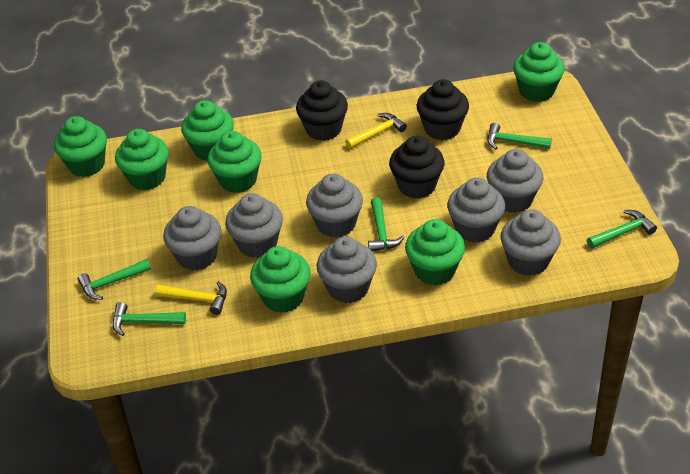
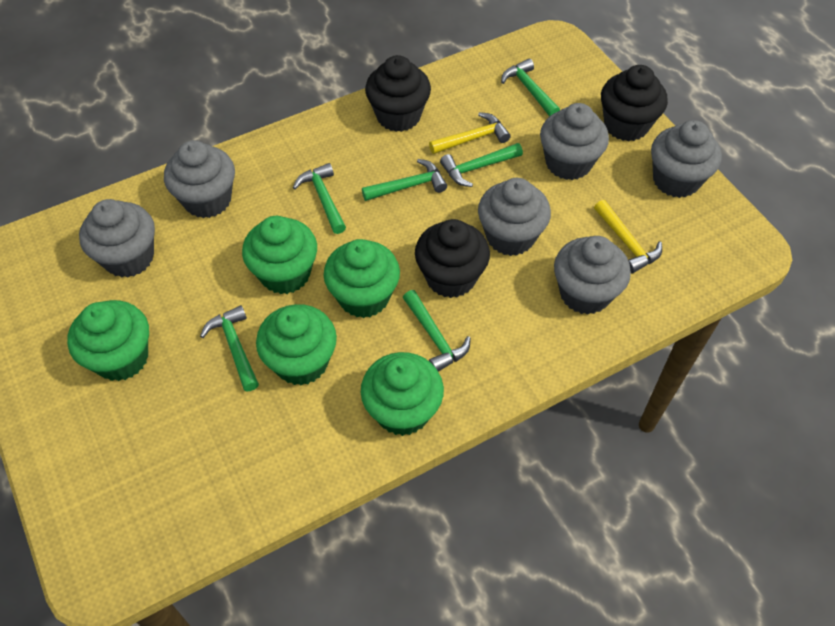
green cupcake: [54,116,107,177] [115,129,169,190] [181,100,234,161] [207,131,262,193] [250,246,311,313] [405,219,465,285] [513,42,565,102] = 7 -> [67,300,149,381] [242,216,317,294] [256,304,337,385] [324,239,400,318] [361,352,444,436] = 5
green hammer: [78,259,151,300] [113,302,186,336] [368,197,405,252] [487,123,552,149] [587,210,657,249] = 5 -> [200,305,259,391] [293,163,346,234] [362,159,447,201] [403,290,471,372] [440,143,523,187] [501,58,560,116] = 6
grey cupcake: [163,206,221,271] [225,193,283,258] [306,173,363,238] [317,237,377,303] [447,178,505,243] [487,149,543,213] [500,209,561,276] = 7 -> [79,199,155,278] [164,140,235,218] [478,178,551,256] [540,103,609,180] [554,236,631,315] [651,120,722,198] = 6

